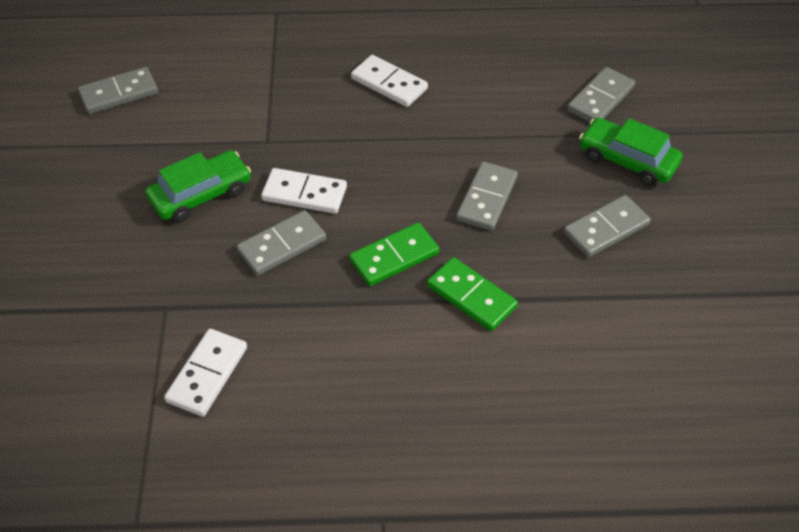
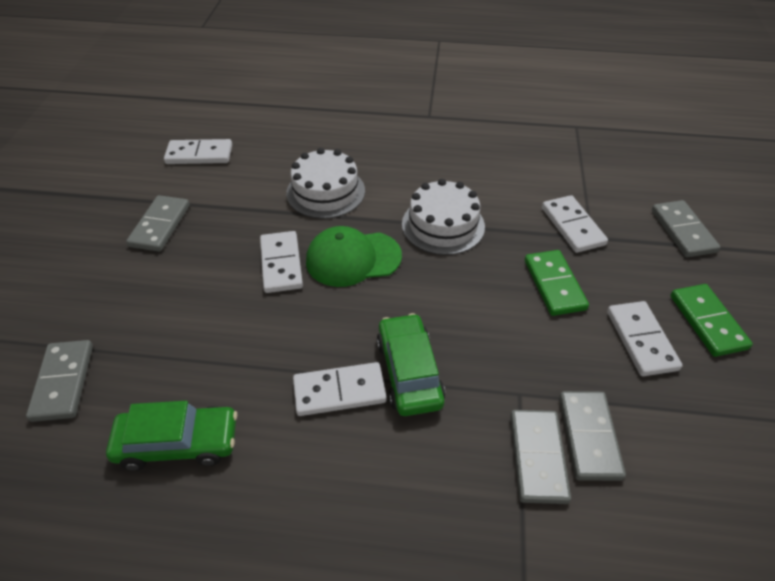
green cap: none = 0 -> [306,226,402,287] = 1
white cake: none = 0 -> [286,148,365,219] [402,179,485,255] = 2
white domino: [164,329,247,417] [261,168,347,214] [351,55,428,107] = 3 -> [164,139,232,164] [260,231,303,293] [293,362,387,416] [542,195,608,253] [607,301,682,376] = 5

